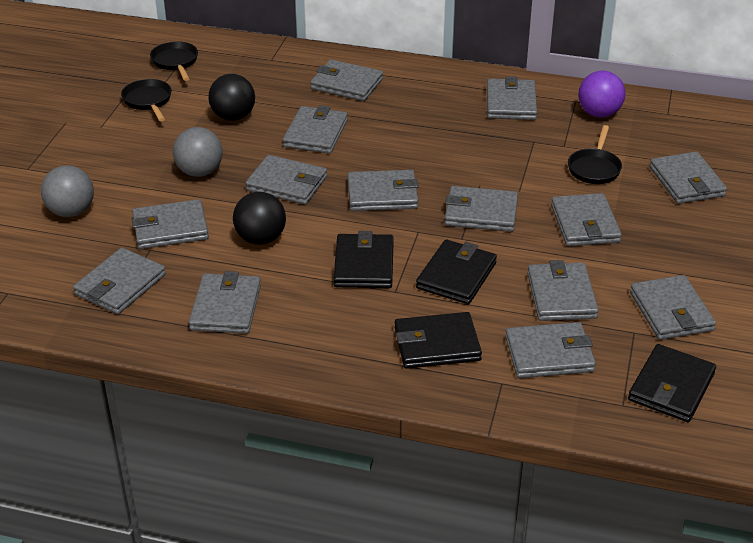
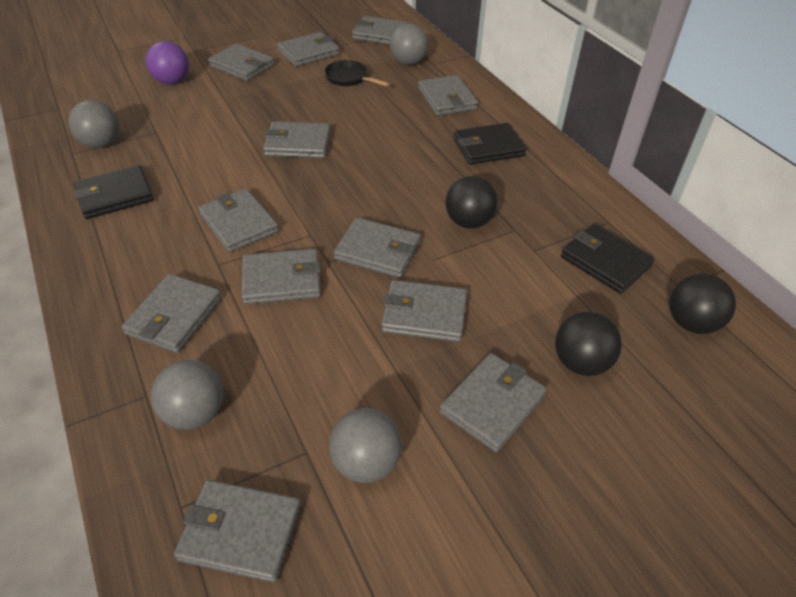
black ball: [208,74,255,121] [233,192,286,245] = 2 -> [446,176,498,229] [555,312,622,376] [669,274,736,334] = 3
black pan: [121,79,171,121] [150,41,198,81] [568,125,622,184] = 3 -> [324,60,390,87] = 1
black wallet: [333,231,394,288] [395,312,482,369] [416,240,497,304] [628,344,716,422] = 4 -> [74,165,154,219] [453,123,527,165] [561,224,655,294] = 3
grey ball: [41,165,94,217] [173,127,223,177] = 2 -> [68,100,119,148] [151,360,223,430] [329,408,402,483] [390,23,428,65] = 4
grey wallet: [73,248,166,314] [132,199,209,249] [189,271,261,334] [245,155,327,205] [283,105,348,154] [310,59,383,101] [347,170,419,211] [445,186,518,232] [487,76,537,120] [505,322,596,378] [527,260,599,321] [551,193,622,246] [630,275,716,340] [650,152,727,204] = 14 -> [122,274,222,353] [174,480,301,583] [198,189,279,252] [208,44,275,81] [242,249,321,304] [263,121,331,158] [277,32,340,67] [334,217,421,278] [352,16,408,45] [382,280,467,342] [418,75,478,116] [440,353,547,452] = 12

